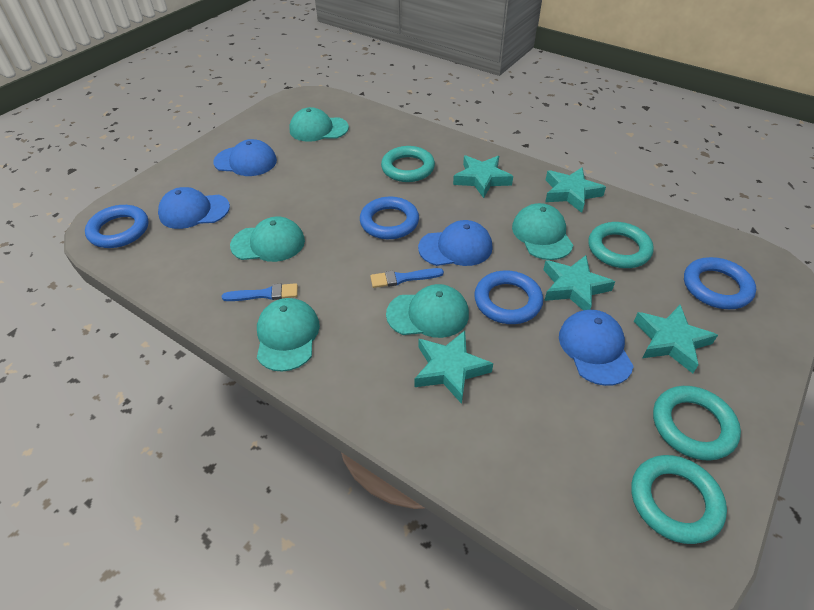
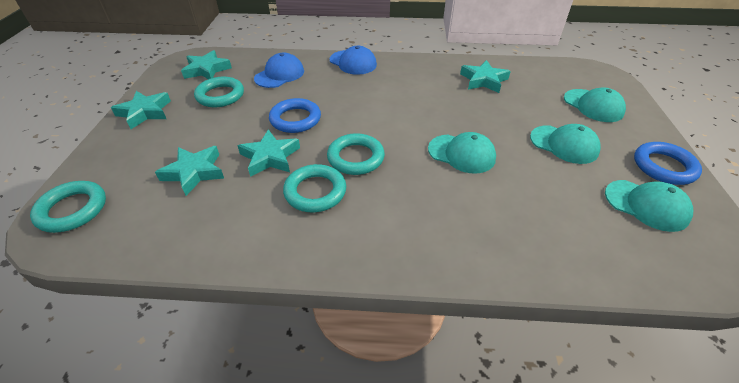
blue brush: [222,283,298,301] [370,268,444,288] = 2 -> none = 0
blue cap: [158,187,230,229] [213,139,277,176] [418,220,493,266] [559,310,634,386] = 4 -> [254,53,304,88] [329,46,377,75] = 2
blue ring: [85,205,149,248] [360,197,419,239] [474,271,543,324] [684,257,756,309] = 4 -> [269,98,321,133] [634,142,702,185] = 2
turquoise cap: [230,217,305,262] [257,298,320,372] [290,107,349,142] [386,284,469,338] [512,203,573,260] = 5 -> [428,132,496,174] [530,124,601,164] [564,87,626,122] [605,180,693,232] = 4

